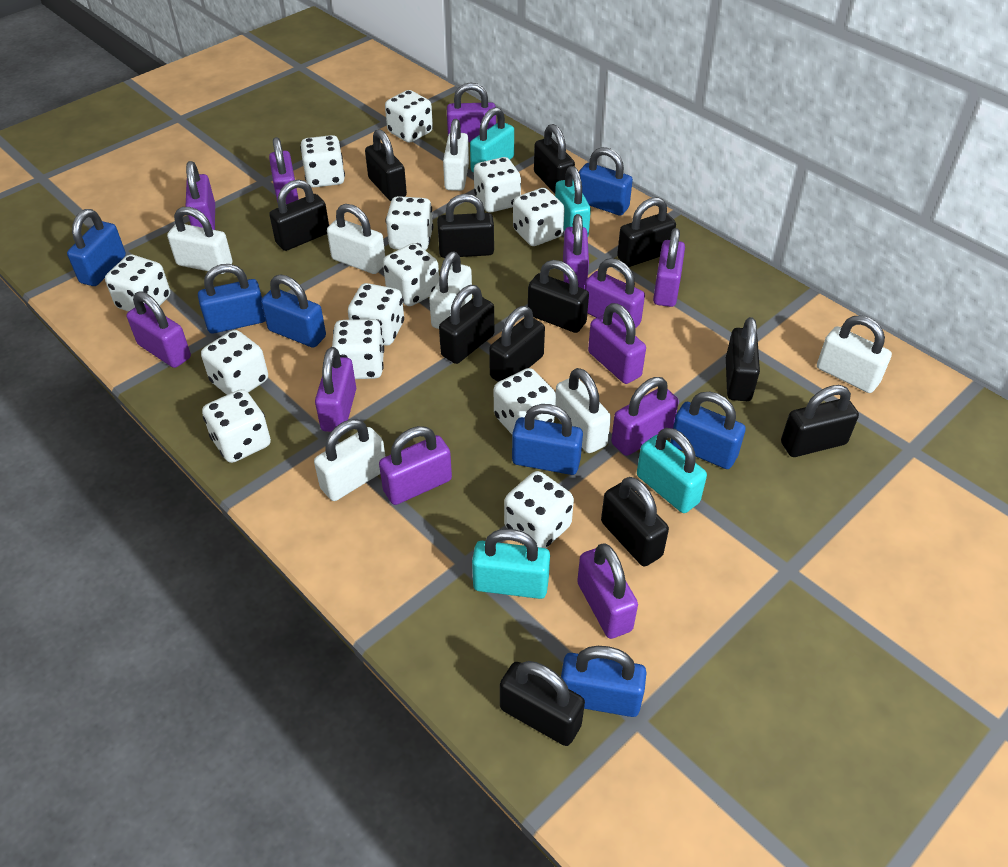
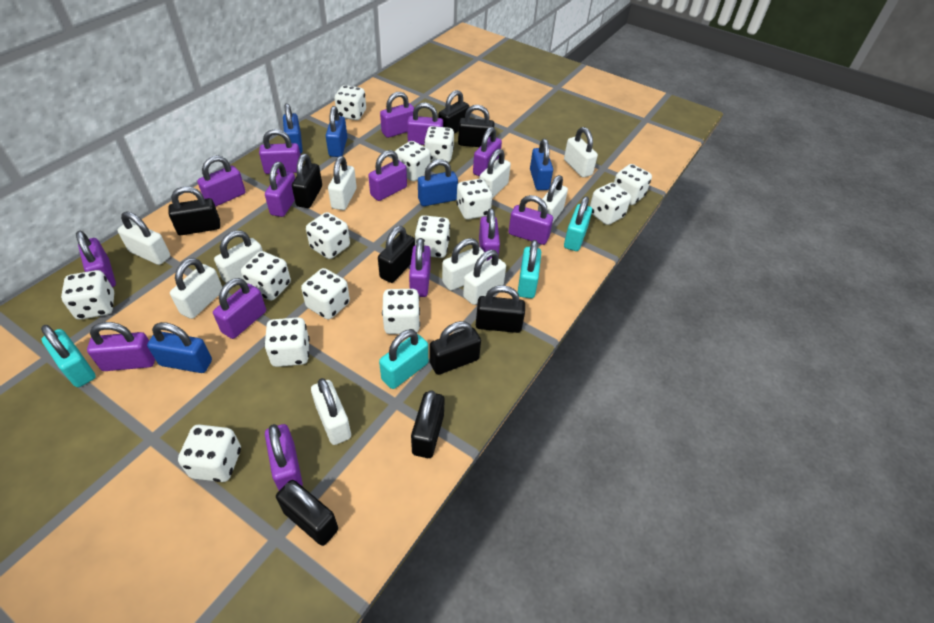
black padlock: [269,179,329,251] [365,129,407,201] [437,194,494,258] [439,285,494,364] [489,306,545,382] [500,661,585,746] [528,260,589,333] [534,124,575,194] [601,477,669,566] [617,197,676,267] [726,317,760,401] [781,385,859,457] = 12 -> [168,187,220,235] [276,480,338,546] [292,154,322,208] [378,226,415,283] [411,390,445,458] [430,321,481,375] [438,90,470,134] [458,105,494,147] [476,285,525,333] = 9
blue padlock: [67,209,126,286] [198,264,266,334] [261,275,326,348] [512,404,583,475] [561,646,646,717] [579,147,633,216] [670,392,746,469] = 7 -> [147,322,212,373] [283,103,303,154] [326,106,347,157] [418,160,458,206] [530,139,553,190] = 5
purple padlock: [127,291,191,368] [185,161,215,230] [269,137,299,204] [315,347,356,432] [379,426,452,505] [447,82,496,142] [563,214,589,289] [577,543,638,639] [585,258,645,329] [588,303,646,384] [611,377,679,456] [653,228,685,307] = 12 -> [76,231,116,287] [87,322,155,371] [197,156,246,207] [213,278,266,339] [259,129,301,174] [265,162,295,217] [265,424,303,490] [368,150,407,201] [380,92,414,138] [407,103,443,145] [409,238,431,297] [473,127,502,176] [479,208,500,261] [509,195,553,245] = 14
white dice: [105,255,170,312] [201,330,268,395] [202,389,271,463] [300,135,345,188] [332,319,384,379] [348,283,404,346] [383,243,439,306] [385,90,433,143] [386,196,433,250] [474,157,521,212] [494,368,556,434] [504,471,574,548] [513,188,565,246] = 13 -> [61,270,114,320] [178,424,241,482] [241,251,291,301] [264,317,310,367] [301,268,350,320] [306,212,350,259] [335,85,366,120] [382,289,420,334] [395,141,430,181] [415,215,450,258] [424,126,454,163] [456,179,492,219] [590,182,631,225] [614,164,652,205] = 14
white padlock: [167,207,233,274] [314,419,386,501] [327,204,385,274] [429,252,472,329] [443,119,469,191] [556,368,611,453] [817,315,892,393] = 7 -> [117,212,170,265] [170,258,223,319] [214,230,263,283] [311,378,351,445] [328,156,357,210] [442,238,487,291] [463,250,506,305] [479,149,511,198] [538,175,568,224] [564,127,598,178] = 10

